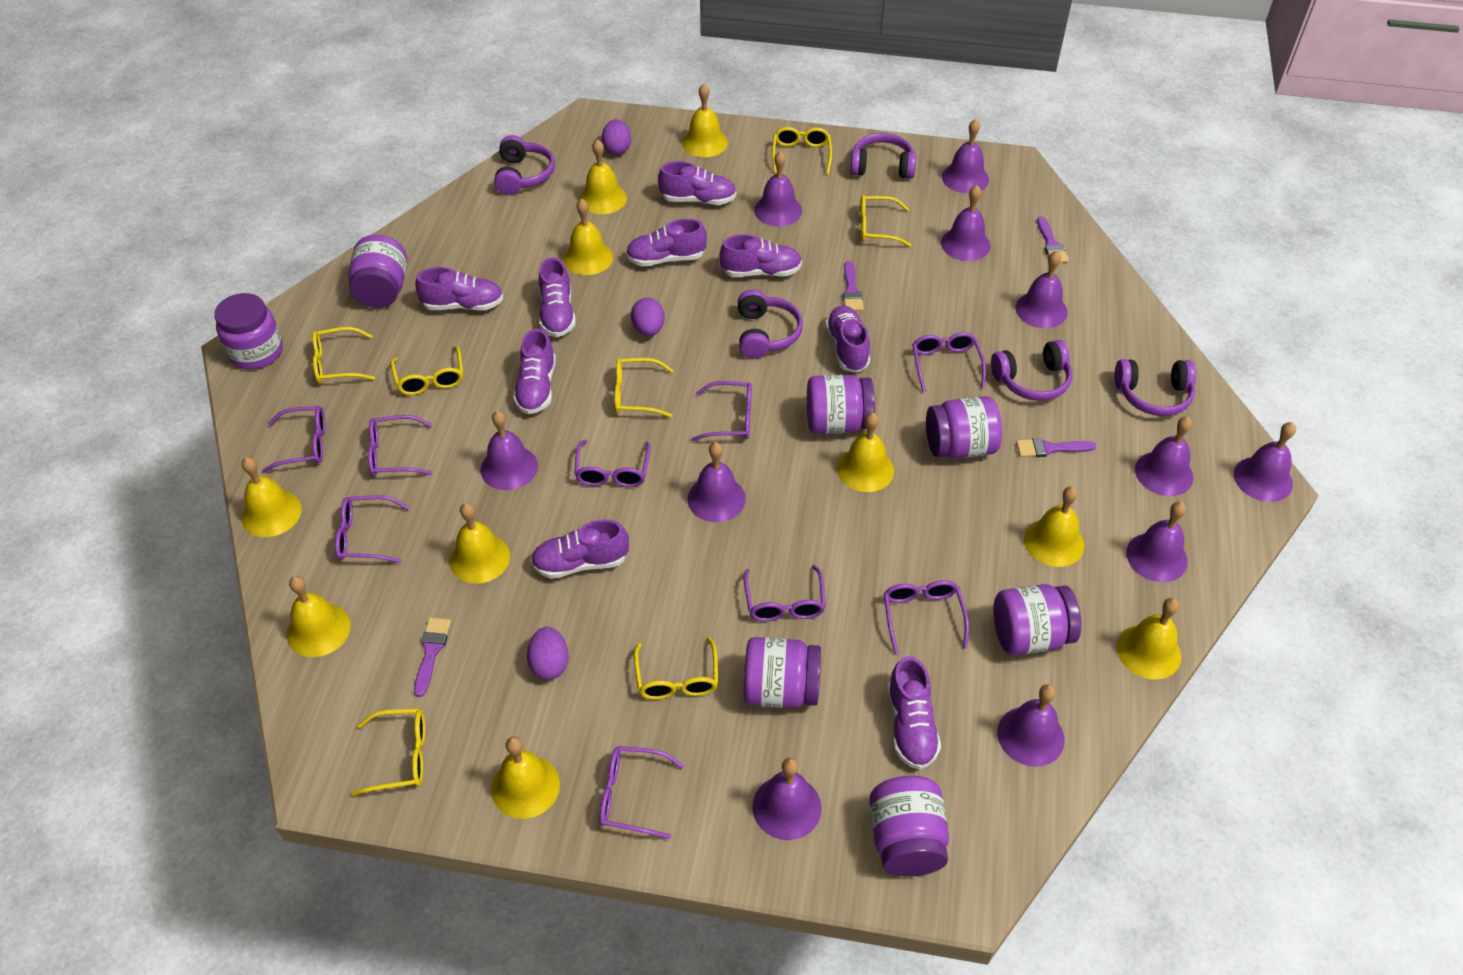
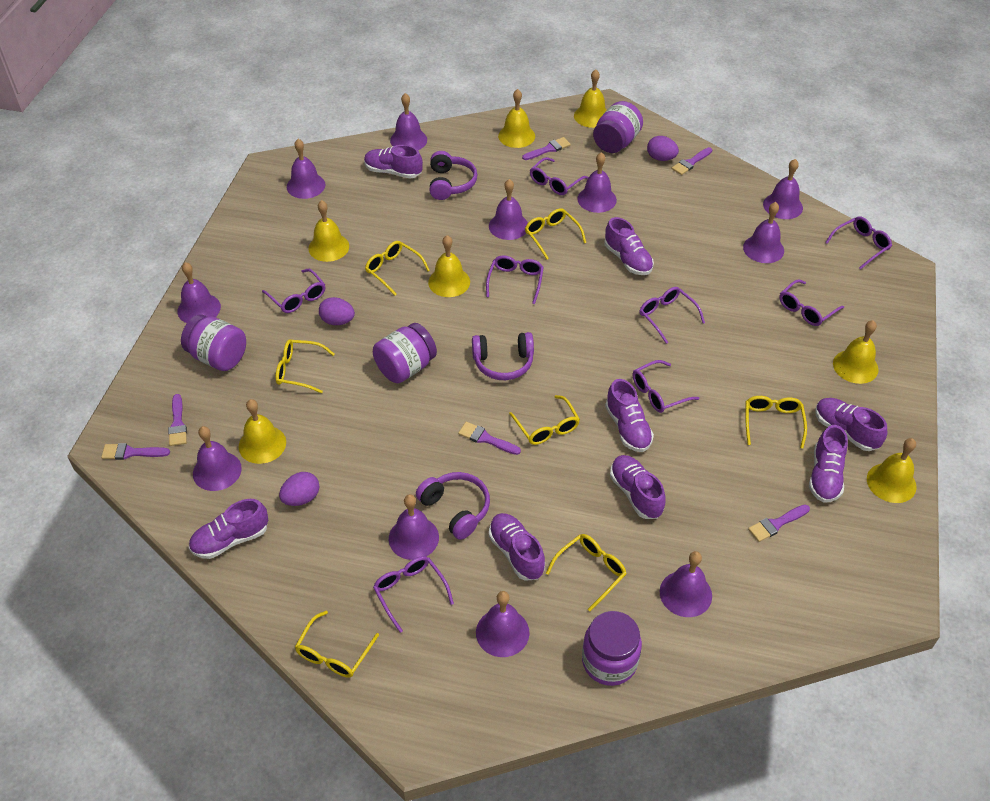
purple brush: [414,617,451,697] [843,261,864,311] [1016,438,1096,457] [1037,216,1069,263] = 4 -> [101,443,170,460] [168,394,187,446] [458,422,521,455] [522,137,571,160] [672,147,712,175] [748,505,810,542] = 6
purple glasses: [262,406,326,473] [335,495,410,563] [368,415,432,476] [574,440,650,487] [599,746,684,839] [691,381,752,441] [744,565,826,622] [884,580,969,654] [912,332,986,392] = 9 -> [262,269,325,313] [373,556,454,633] [486,256,544,304] [530,157,588,195] [633,360,699,413] [639,287,705,344] [779,279,844,326] [825,216,892,270] = 8
purple headphones: [494,135,555,195] [738,289,803,359] [850,133,916,179] [991,340,1072,401] [1114,359,1196,416] = 5 -> [416,472,490,540] [430,151,478,200] [472,332,534,380] = 3
purple jar: [214,293,283,370] [348,235,407,308] [743,637,821,708] [807,375,875,434] [869,776,949,877] [926,396,1002,459] [993,584,1081,655] = 7 -> [181,314,246,371] [373,323,437,383] [582,611,642,686] [593,101,643,153] = 4
purple shoe: [415,267,503,311] [513,329,556,414] [531,519,629,579] [539,257,576,337] [626,219,707,267] [658,161,736,205] [720,234,802,277] [825,306,870,372] [887,656,941,770] = 9 -> [189,499,268,559] [364,145,423,179] [489,513,545,581] [604,217,654,275] [605,379,654,452] [610,455,665,519] [809,425,848,503] [815,398,887,451] = 8
yellow bell: [242,457,302,537] [287,576,351,657] [450,503,510,584] [491,736,560,819] [564,199,613,275] [579,139,627,214] [682,84,728,157] [837,412,894,492] [1024,486,1084,567] [1117,598,1181,680] = 10 -> [238,399,286,464] [309,200,349,262] [428,235,470,297] [498,89,535,148] [574,69,607,128] [833,320,879,384] [867,438,917,503] = 7

